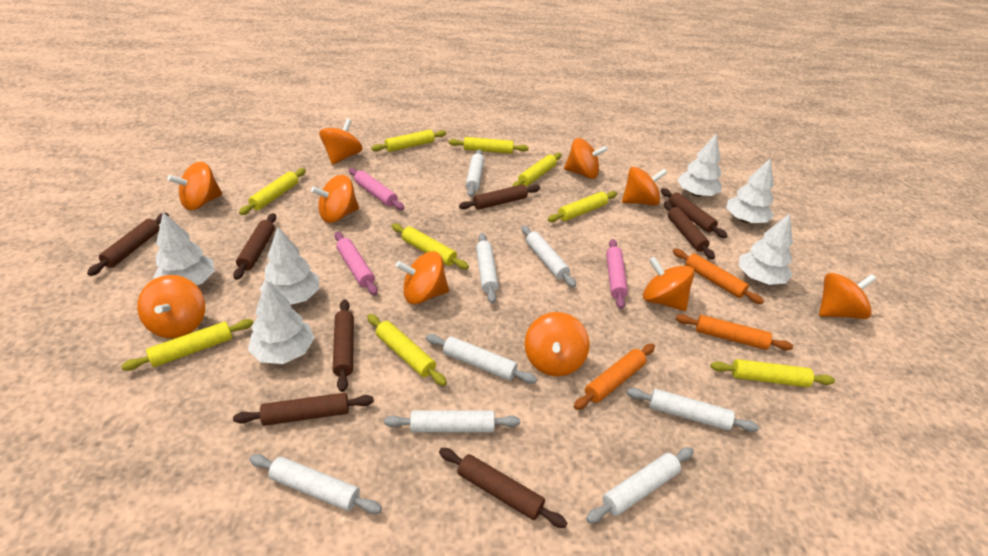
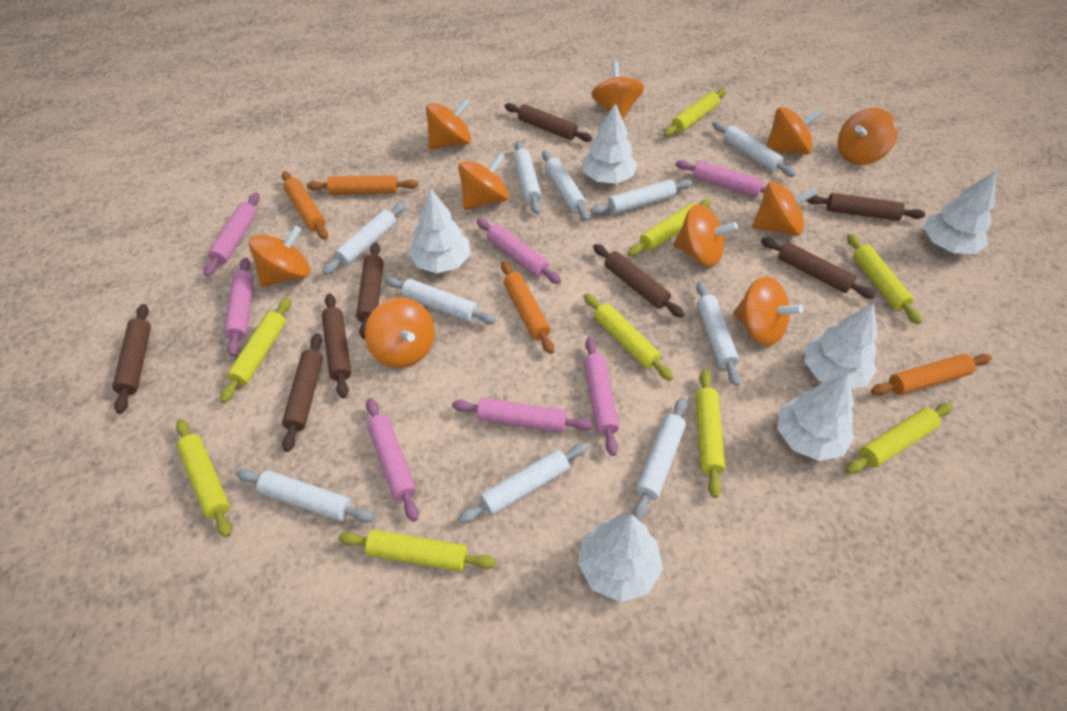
orange rolling pin: [574,344,655,410] [673,249,764,304] [676,314,793,350] = 3 -> [282,171,328,240] [307,175,418,194] [501,261,554,354] [871,354,992,396] = 4
pink rolling pin: [335,232,378,295] [349,168,404,210] [606,239,628,309] = 3 -> [204,193,260,277] [224,257,254,356] [366,398,419,522] [452,398,593,433] [477,219,561,284] [584,337,619,456] [675,160,765,197] = 7
white rolling pin: [249,454,382,514] [384,410,520,433] [426,334,537,384] [466,149,484,197] [476,233,499,304] [521,225,576,288] [586,447,694,523] [627,388,759,432] = 8 -> [236,469,374,523] [323,202,406,274] [385,277,496,324] [458,443,589,524] [513,141,542,214] [542,150,590,221] [591,179,692,215] [633,397,687,521] [696,281,741,386] [712,121,796,177] = 10

